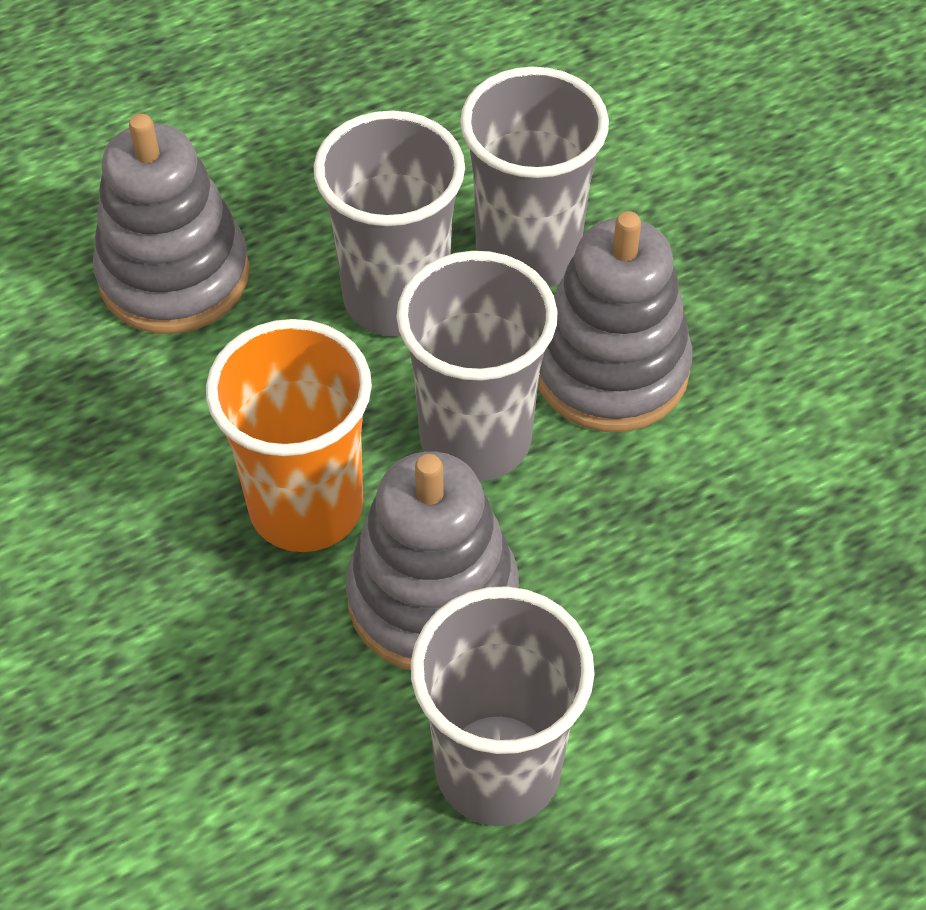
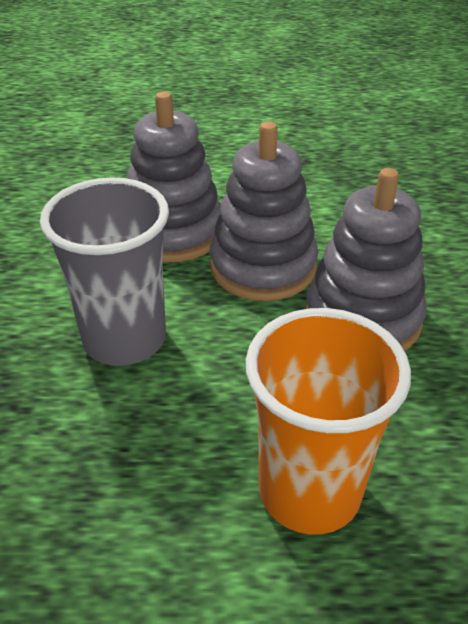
grey cup: [314,111,465,336] [396,251,557,482] [411,586,595,826] [460,67,609,287] = 4 -> [40,177,169,366] = 1

